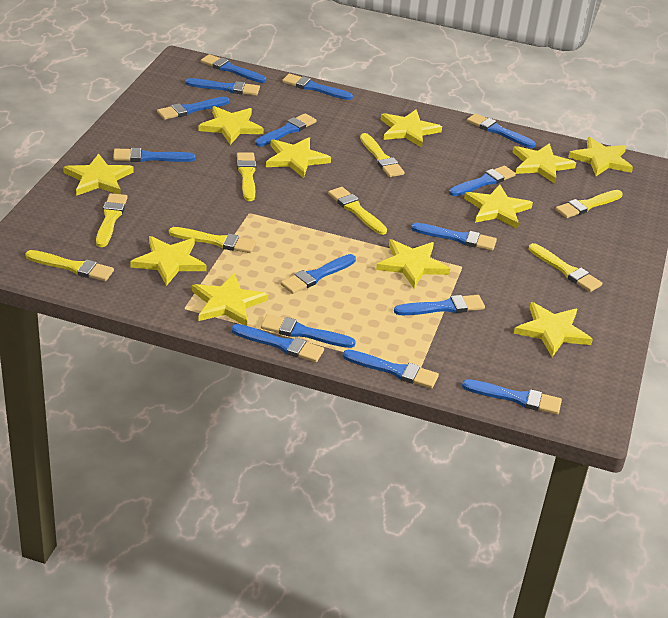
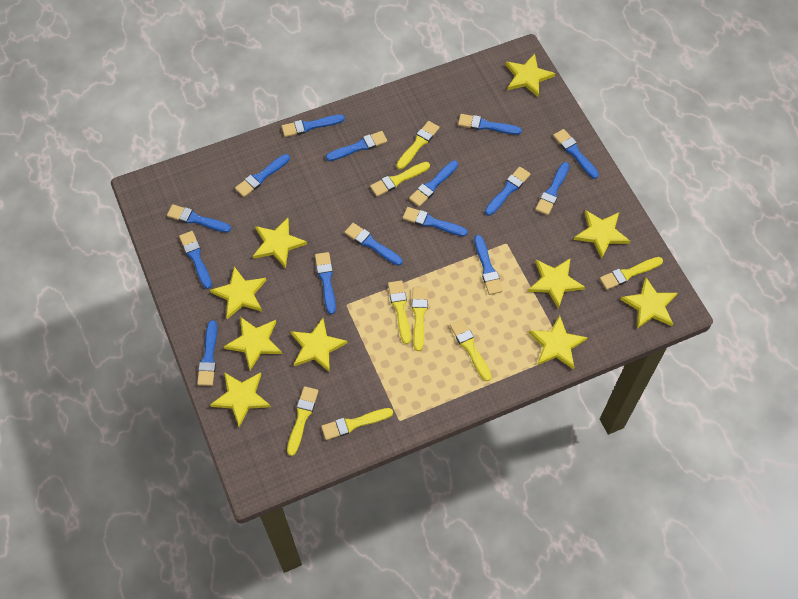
yellow star: [63,153,134,196] [130,236,207,286] [192,273,268,326] [199,106,264,145] [266,137,331,178] [376,239,450,288] [381,109,442,148] [464,185,533,229] [513,143,576,184] [514,302,593,357] [568,137,633,176] = 11 -> [210,267,266,319] [210,372,271,427] [224,317,282,370] [253,218,307,269] [290,318,348,372] [505,54,555,97] [528,259,585,309] [529,315,588,370] [574,210,630,259] [620,277,677,329] = 10

